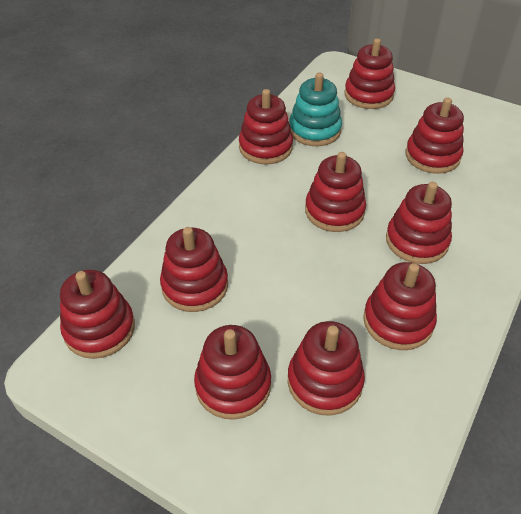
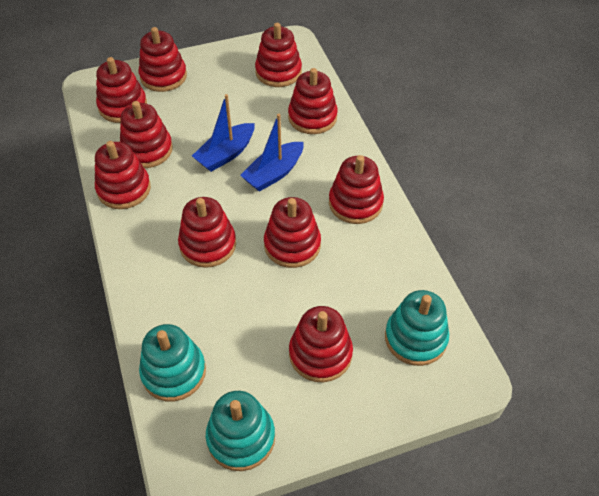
blue boat: none = 0 -> [192,94,255,172] [240,114,303,192] = 2
turquoise stacking toy: [289,72,342,146] = 1 -> [139,324,206,401] [206,391,275,471] [385,290,449,366] = 3

